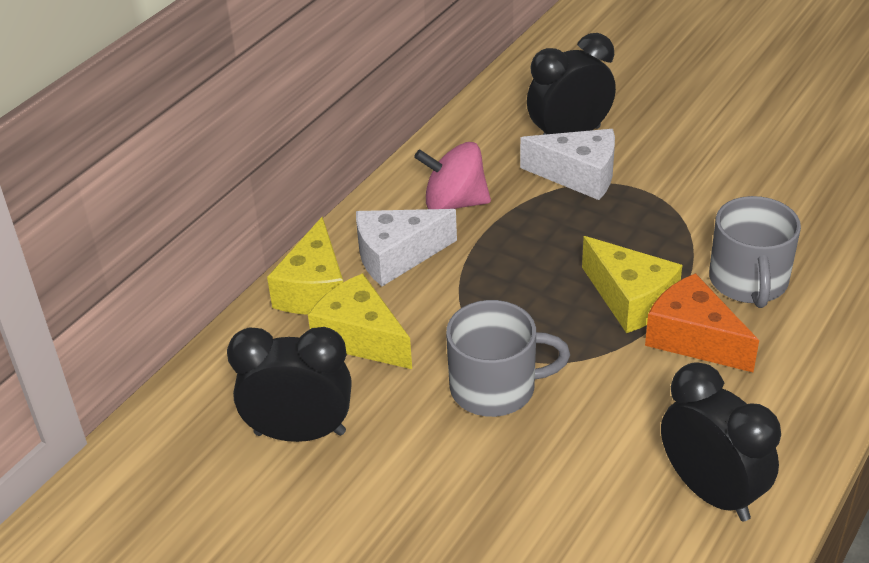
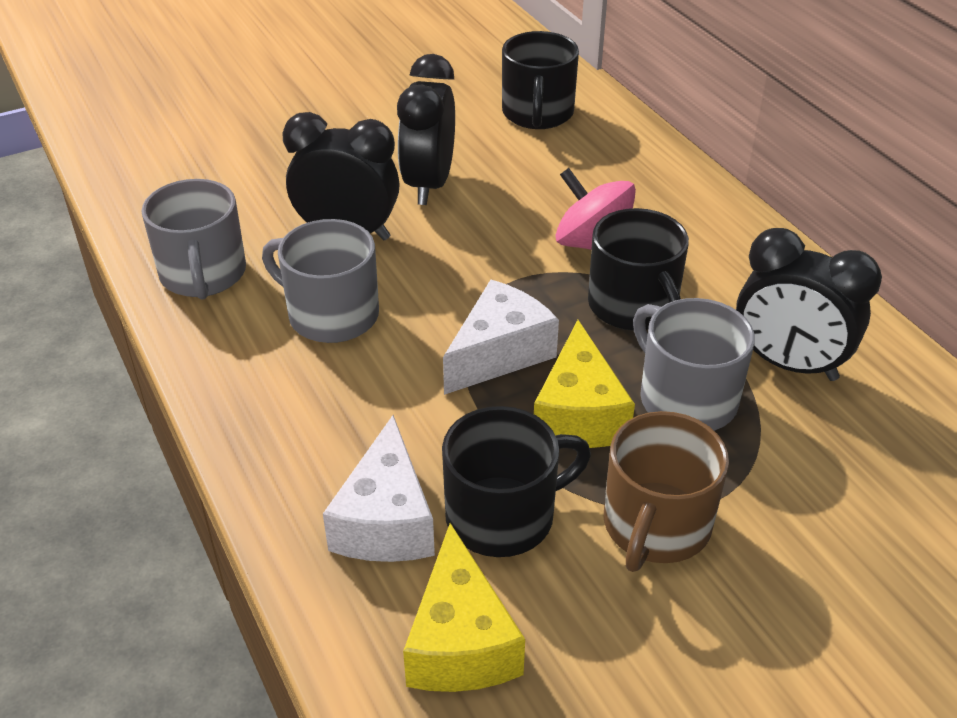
black mug: none = 0 -> [442,406,591,557] [502,31,579,129] [588,208,689,331] = 3
brown mug: none = 0 -> [604,411,729,572] = 1
grey mug: [446,300,570,417] [709,196,801,308] = 2 -> [141,179,246,300] [262,219,379,343] [633,298,755,431] = 3
orange cheese: [645,273,759,372] = 1 -> none = 0
yellow cheese: [267,216,343,315] [308,273,412,369] [582,236,682,333] = 3 -> [403,523,525,692] [534,320,635,448] = 2

